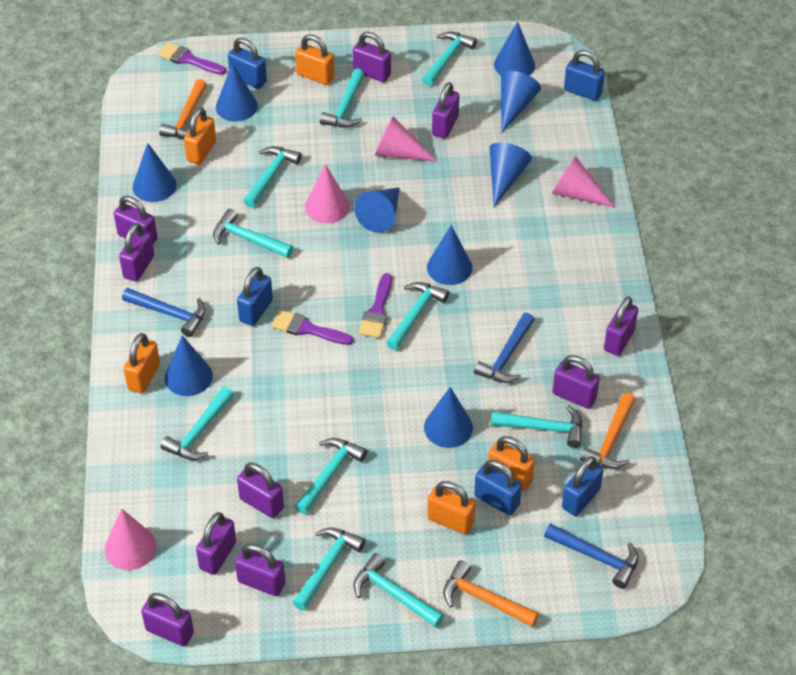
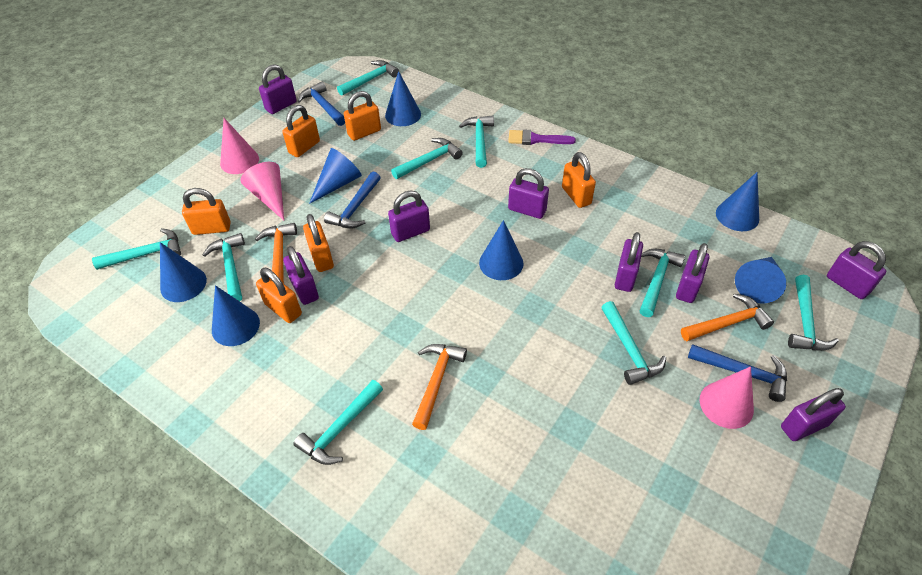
blue cone: [133,143,176,202] [165,335,213,396] [216,63,258,122] [354,187,400,233] [424,387,473,448] [427,225,472,285] [489,142,532,207] [494,21,535,75] [501,71,541,132] = 9 -> [160,242,207,302] [212,285,260,346] [309,148,362,204] [385,71,421,126] [479,220,524,280] [716,172,759,231] [735,257,786,304] = 7
blue padlock: [228,38,267,89] [237,267,273,326] [474,460,522,515] [562,456,604,516] [564,50,605,101] = 5 -> none = 0
orange padlock: [124,333,160,394] [184,107,216,164] [295,34,334,85] [427,481,476,534] [488,436,535,491] = 5 -> [182,188,231,235] [256,268,302,323] [282,105,320,157] [303,214,334,272] [344,91,381,141] [562,152,596,208] = 6
pink cone: [105,509,157,570] [305,164,349,223] [374,116,438,162] [552,156,615,208] = 4 -> [220,118,259,174] [241,162,284,220] [700,366,754,429] = 3
purple brush: [158,42,226,75] [271,310,353,345] [359,273,392,338] = 3 -> [508,130,576,145] = 1
purple padlock: [114,196,158,244] [119,223,154,282] [141,593,194,646] [196,512,236,575] [235,544,285,596] [237,462,284,518] [353,32,391,82] [432,82,460,139] [552,355,600,409] [604,296,638,356] = 10 -> [259,64,297,114] [283,246,319,305] [388,190,430,242] [508,168,549,219] [615,232,643,292] [676,243,709,303] [781,388,846,441] [827,241,886,299] = 8
turquoise hammer: [161,387,234,460] [213,209,293,258] [243,146,302,208] [293,527,365,611] [295,438,367,514] [320,68,365,127] [354,553,444,628] [386,282,449,350] [422,32,477,86] [491,405,582,448] = 10 -> [92,228,181,270] [202,233,245,301] [293,380,383,465] [337,60,399,96] [391,138,463,179] [459,116,494,168] [601,301,666,385] [639,249,685,317] [788,275,839,350] = 9

